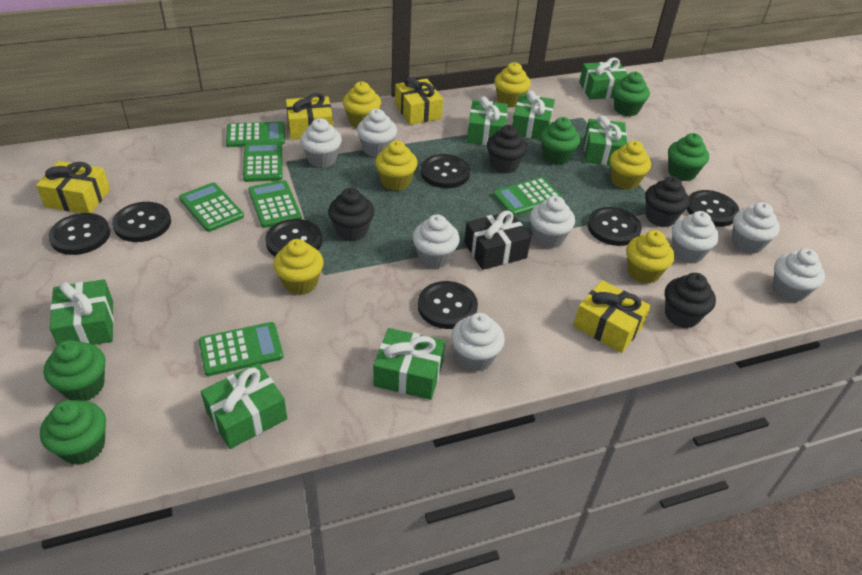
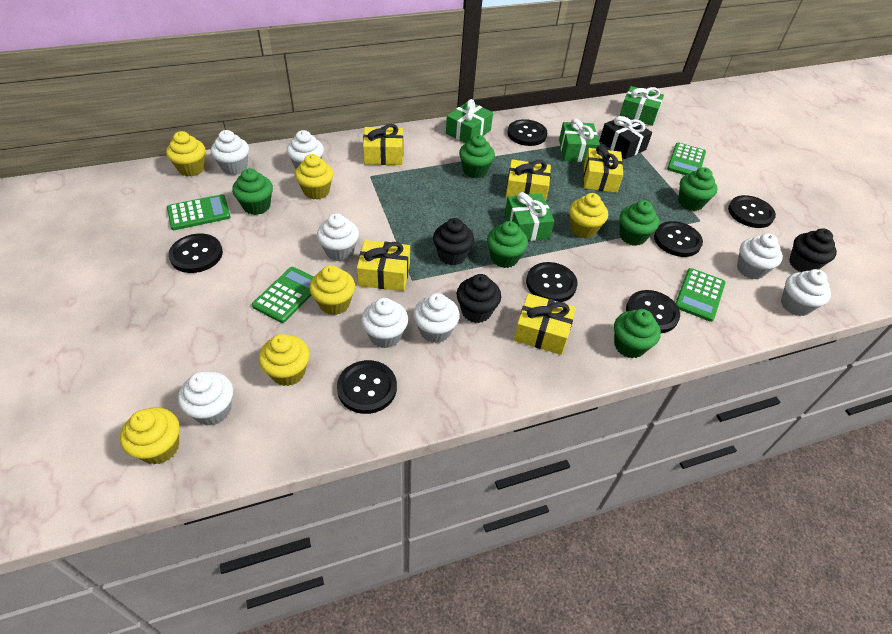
black cupcake: [328,188,374,241] [487,125,527,174] [645,176,689,227] [665,273,716,328] = 4 -> [433,218,474,265] [457,274,501,323] [789,228,837,272] = 3
green calculator: [179,183,244,232] [199,322,283,376] [226,121,285,147] [243,142,283,182] [248,180,302,228] [493,177,563,216] = 6 -> [167,194,231,230] [252,267,314,323] [667,142,706,175] [676,268,725,322] = 4
green cupcake: [40,400,106,465] [44,340,105,401] [540,117,580,165] [613,72,650,116] [668,133,709,181] = 5 -> [232,168,273,215] [459,135,495,178] [487,221,528,268] [614,309,661,358] [619,200,659,246] [678,167,718,211] = 6
green gift: [50,279,114,345] [201,363,287,449] [373,328,445,400] [467,96,508,145] [512,90,555,140] [579,58,628,99] [584,115,627,165] = 7 -> [446,99,493,143] [505,192,554,241] [559,118,600,162] [619,86,664,126] = 4
yellow gift: [36,161,110,213] [286,93,333,140] [395,77,443,125] [573,280,651,353] = 4 -> [357,240,410,291] [363,124,403,165] [506,160,551,201] [514,293,576,355] [584,145,623,193] = 5

